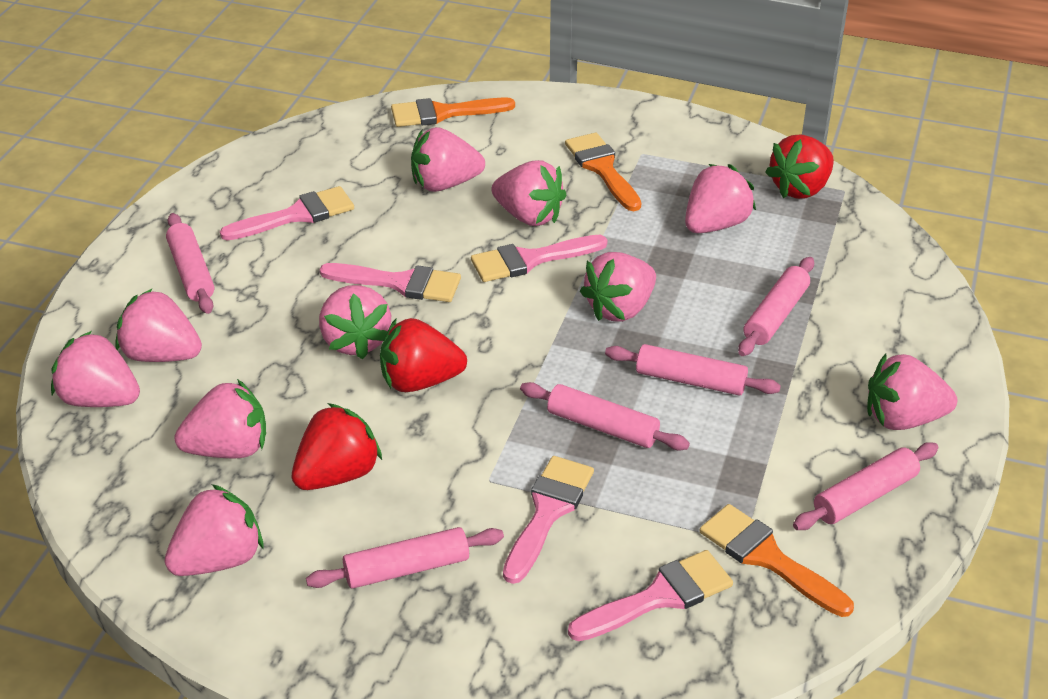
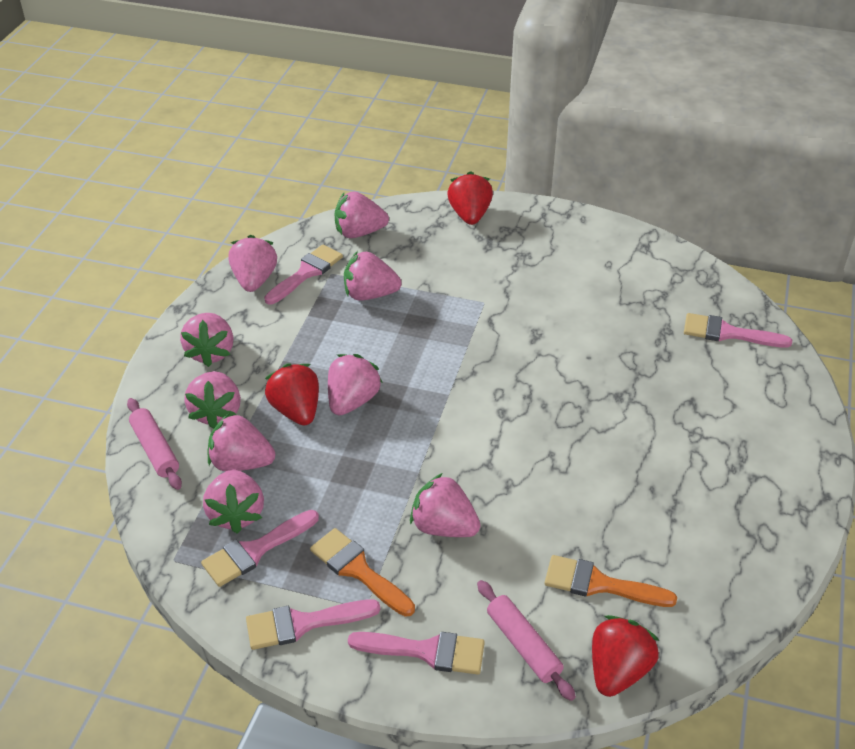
orange brush: [391,97,515,127] [565,133,641,211] [699,504,854,617] = 3 -> [310,528,415,617] [545,555,677,607] = 2
pink rolling pin: [166,213,214,314] [306,527,504,589] [520,382,690,451] [605,344,781,396] [738,257,814,356] [793,442,939,530] = 6 -> [127,398,182,490] [477,580,576,701] = 2
pink strawberry: [51,331,140,407] [115,288,202,362] [164,484,263,576] [174,379,266,458] [319,285,391,359] [411,127,485,192] [491,160,566,226] [580,252,656,322] [685,164,756,233] [867,354,957,430] = 10 -> [180,313,234,367] [184,371,241,429] [203,470,264,534] [208,413,275,471] [229,235,277,292] [328,354,383,415] [334,191,389,238] [344,251,402,300] [410,473,480,537] = 9

